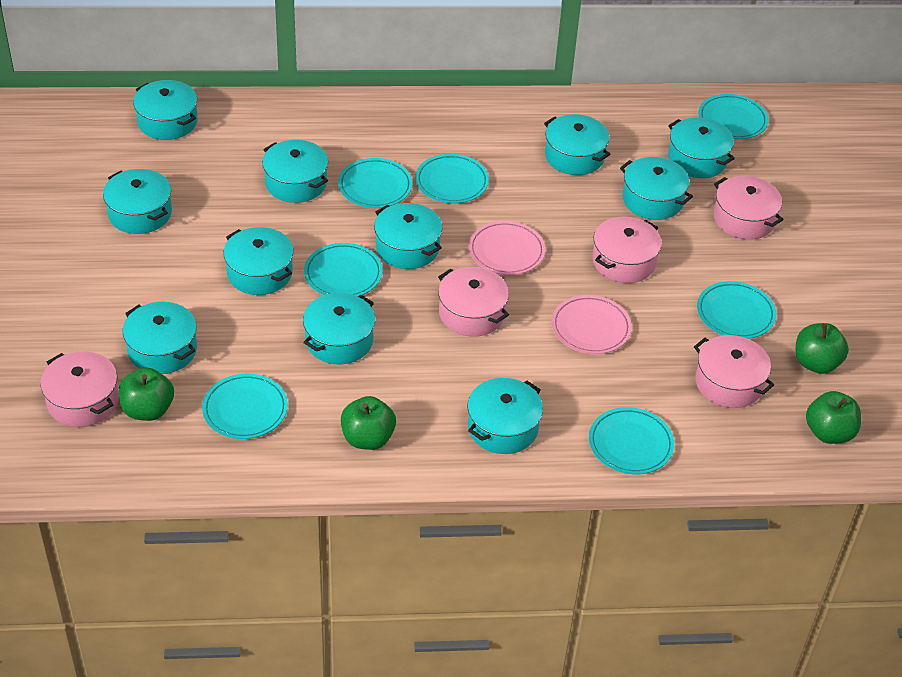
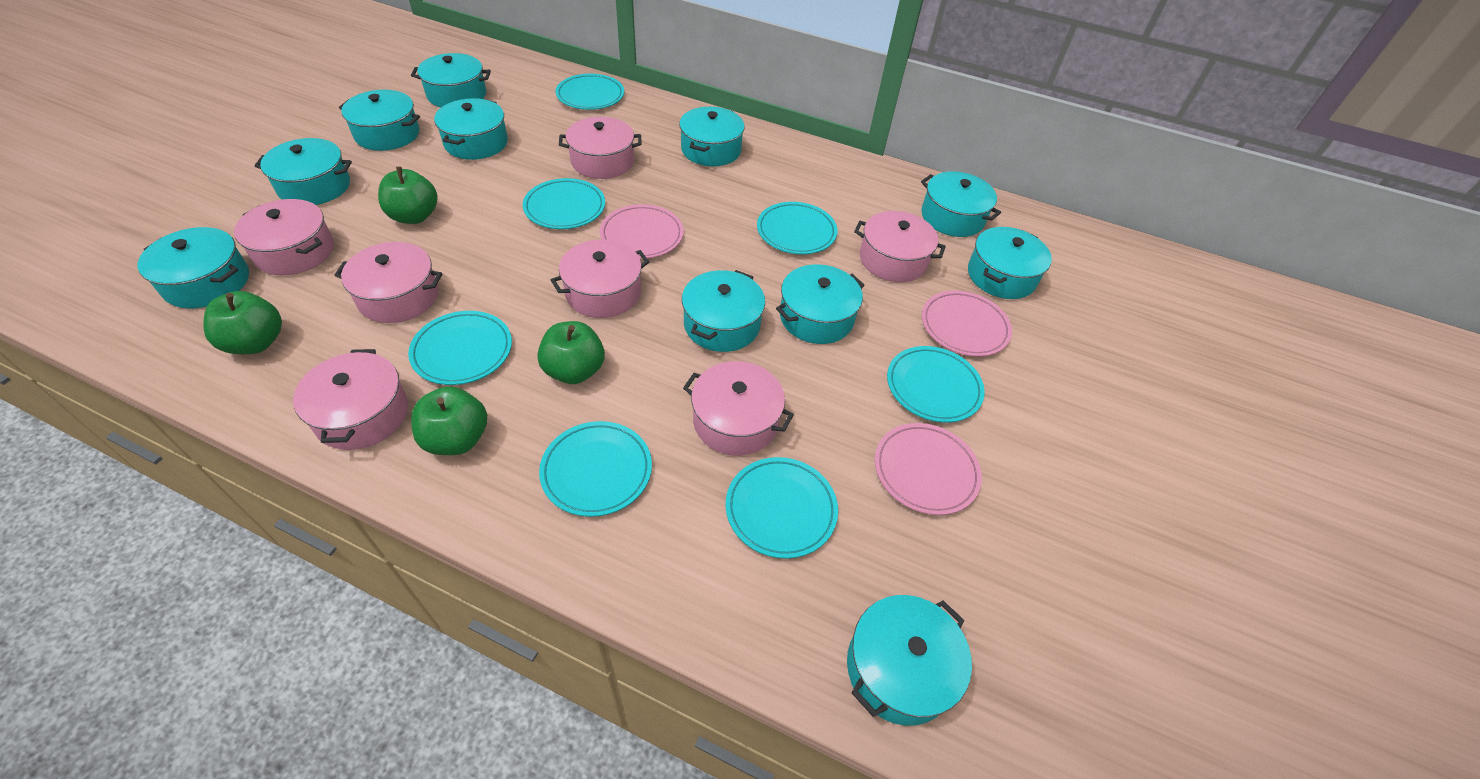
pink plate: [469,221,545,275] [552,295,632,354] = 2 -> [600,204,684,259] [875,423,982,515] [922,291,1012,356] = 3
pink pot: [40,351,119,427] [438,267,509,337] [592,217,662,283] [694,335,774,408] [713,176,784,240] = 5 -> [234,199,334,275] [293,349,408,450] [334,242,442,323] [551,239,649,318] [559,117,642,179] [683,361,794,456] [854,211,946,282] = 7

